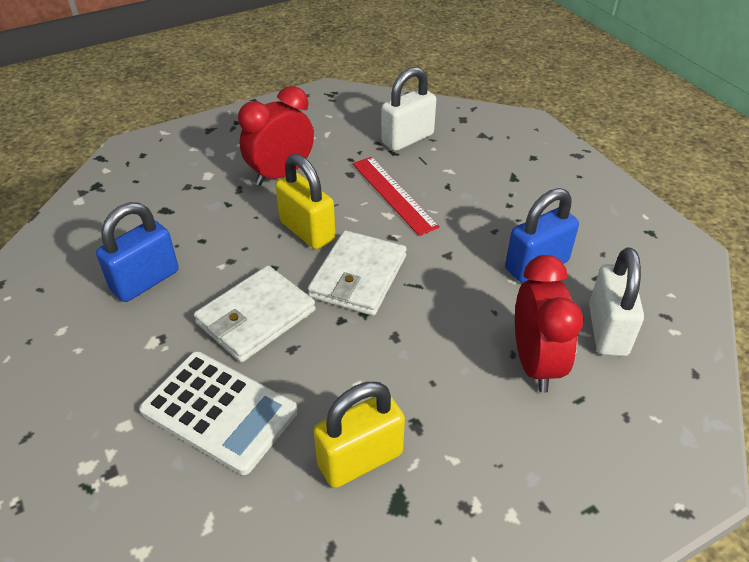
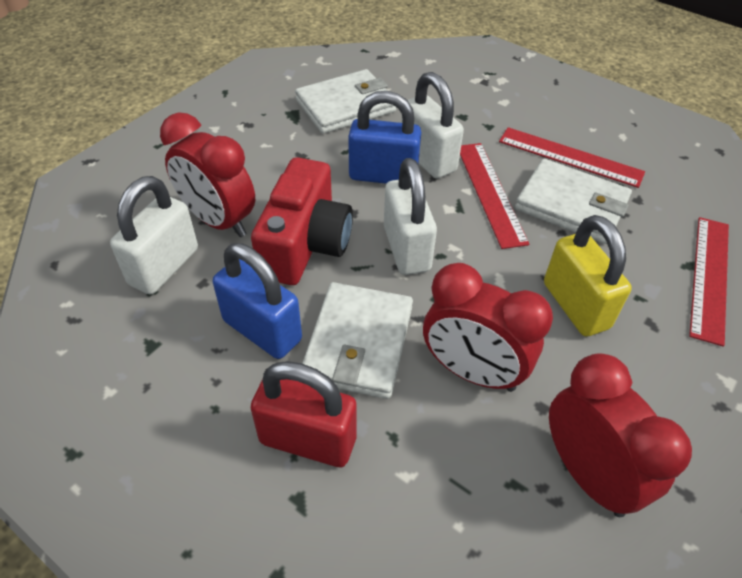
red camera: none = 0 -> [251,157,353,285] = 1
red clock: [238,86,314,186] [515,255,583,393] = 2 -> [160,113,255,237] [423,263,553,392] [549,353,692,517] = 3
red padlock: none = 0 -> [251,361,357,467] = 1
red ruler: [352,157,440,236] = 1 -> [460,143,530,249] [499,127,645,188] [689,217,729,347] = 3
white calculator: [139,351,298,475] = 1 -> none = 0
white padlock: [381,67,436,151] [589,247,644,356] = 2 -> [110,176,198,295] [384,158,437,275] [401,72,464,179] = 3
white wallet: [194,265,316,362] [308,230,407,316] = 2 -> [295,69,396,134] [302,282,413,399] [515,159,632,244] = 3
yellow padlock: [275,154,336,249] [313,382,405,488] = 2 -> [544,215,632,336] = 1

